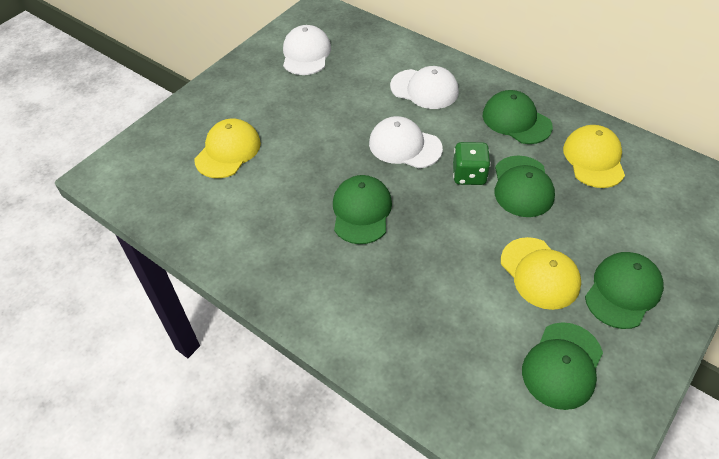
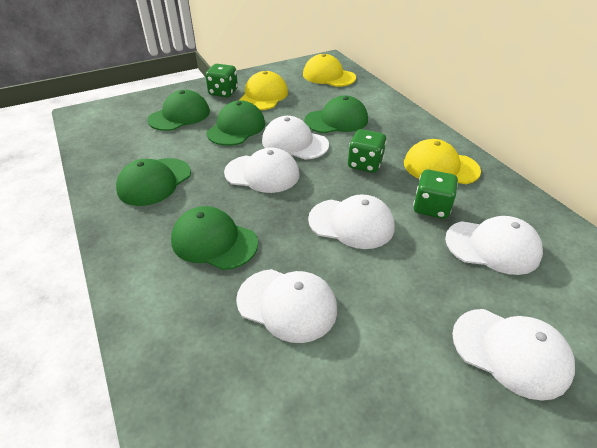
green dice: [453,142,491,185] = 1 -> [205,64,238,97] [348,129,387,173] [413,170,458,219] = 3
white cap: [283,25,331,75] [369,116,443,168] [390,66,459,109] = 3 -> [224,147,300,193] [236,269,337,343] [262,116,329,159] [308,194,394,249] [445,216,543,275] [452,309,575,401] = 6

